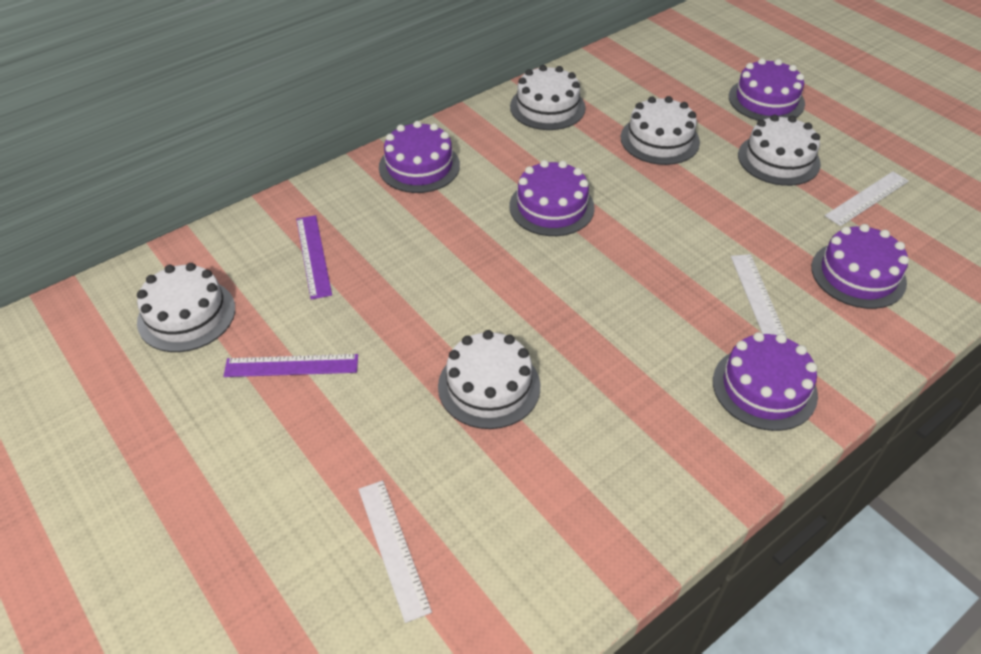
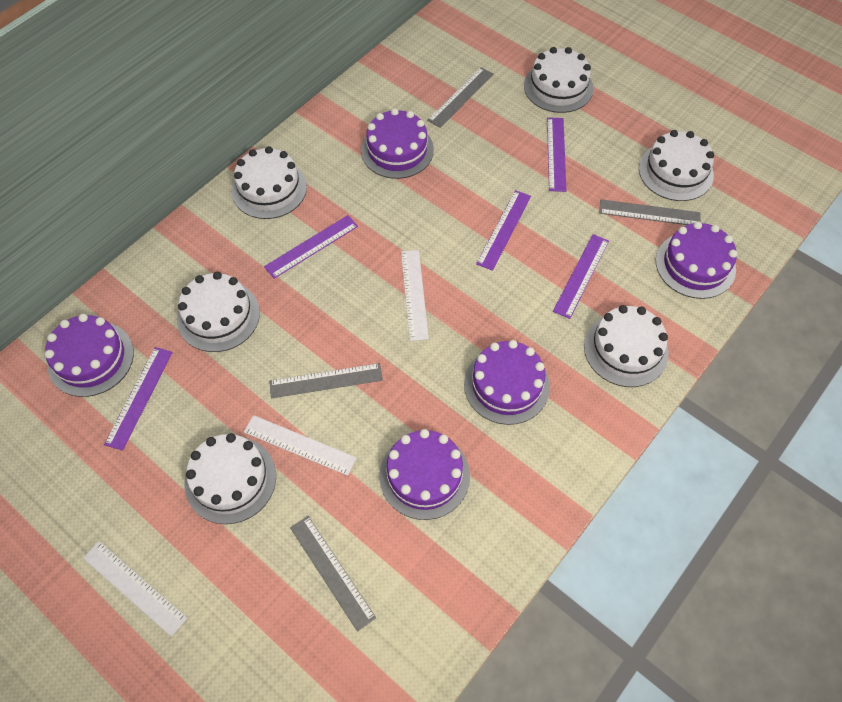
grey ruler: none = 0 -> [269,363,383,398] [290,516,376,632] [427,67,494,128] [599,199,701,225] = 4
purple ruler: [223,354,358,377] [296,215,332,300] = 2 -> [104,347,173,451] [264,215,358,279] [476,190,531,271] [547,117,566,192] [553,234,609,319] = 5
white cake: [137,263,235,352] [438,330,540,429] [510,65,586,130] [621,96,700,165] [738,115,821,186] = 5 -> [177,272,260,352] [184,433,276,524] [232,146,307,219] [524,47,594,113] [584,305,669,387] [639,130,714,201] = 6

